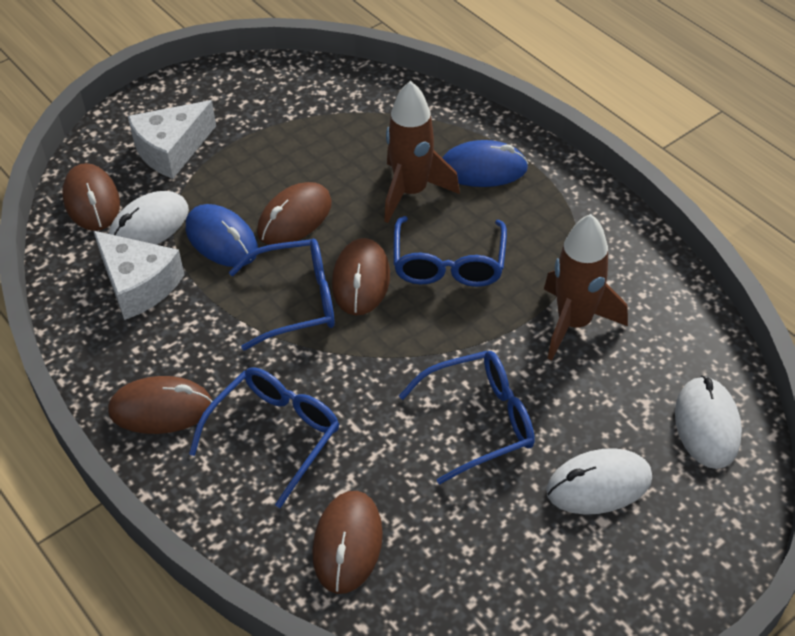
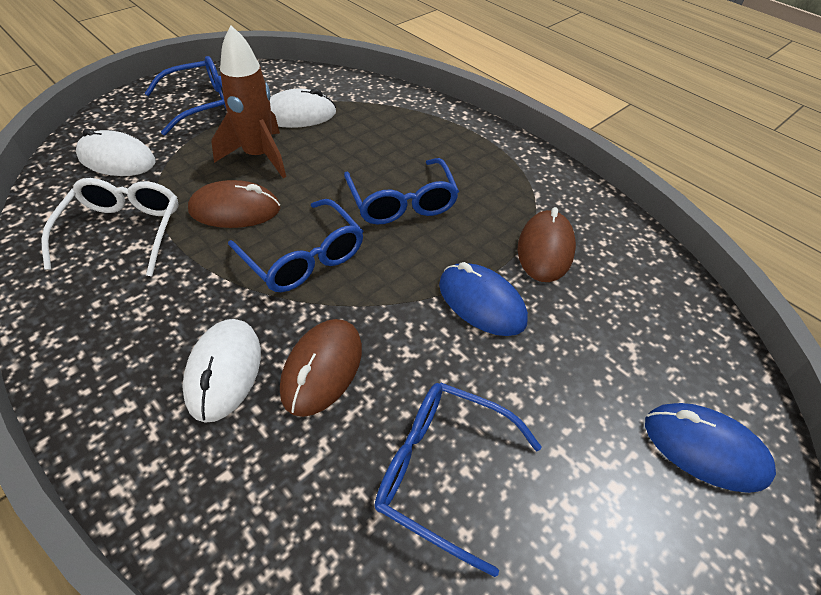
brown mouse: [62,163,120,231] [108,376,213,434] [257,182,332,245] [312,491,383,594] [332,238,390,315] = 5 -> [188,180,280,228] [280,319,362,417] [518,207,576,282] = 3
brown rocket: [384,81,460,223] [544,214,628,360] = 2 -> [211,25,286,178] = 1
white cheese: [94,231,184,320] [128,100,216,179] = 2 -> none = 0
white glasses: none = 0 -> [41,178,178,276] = 1

